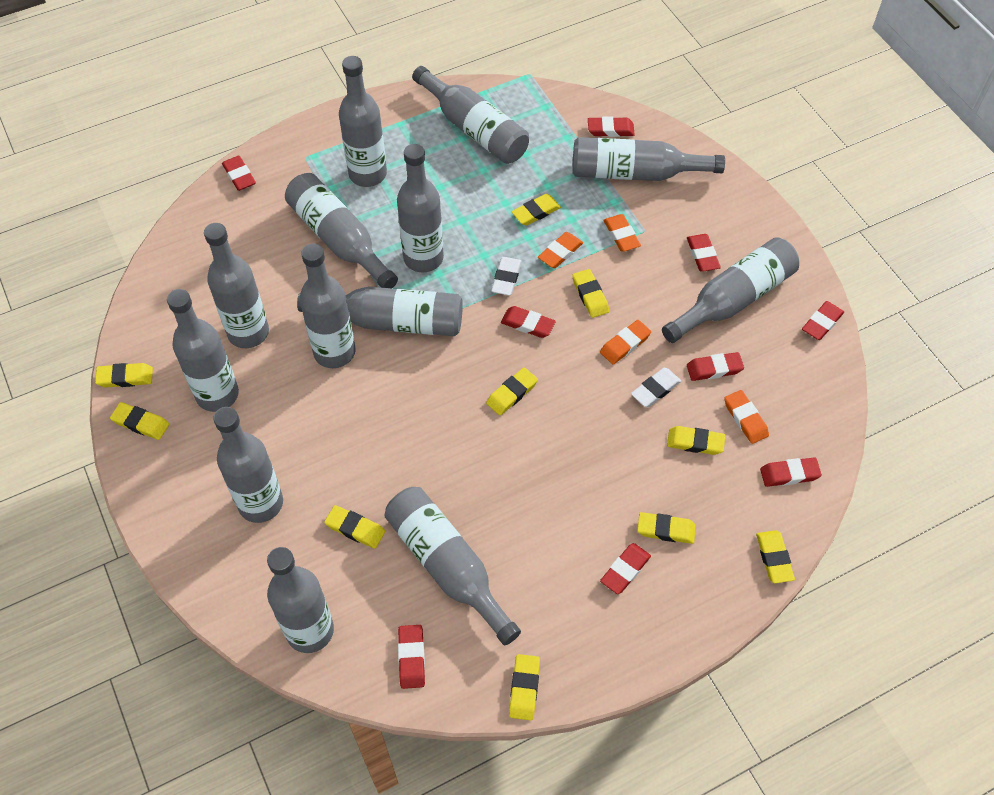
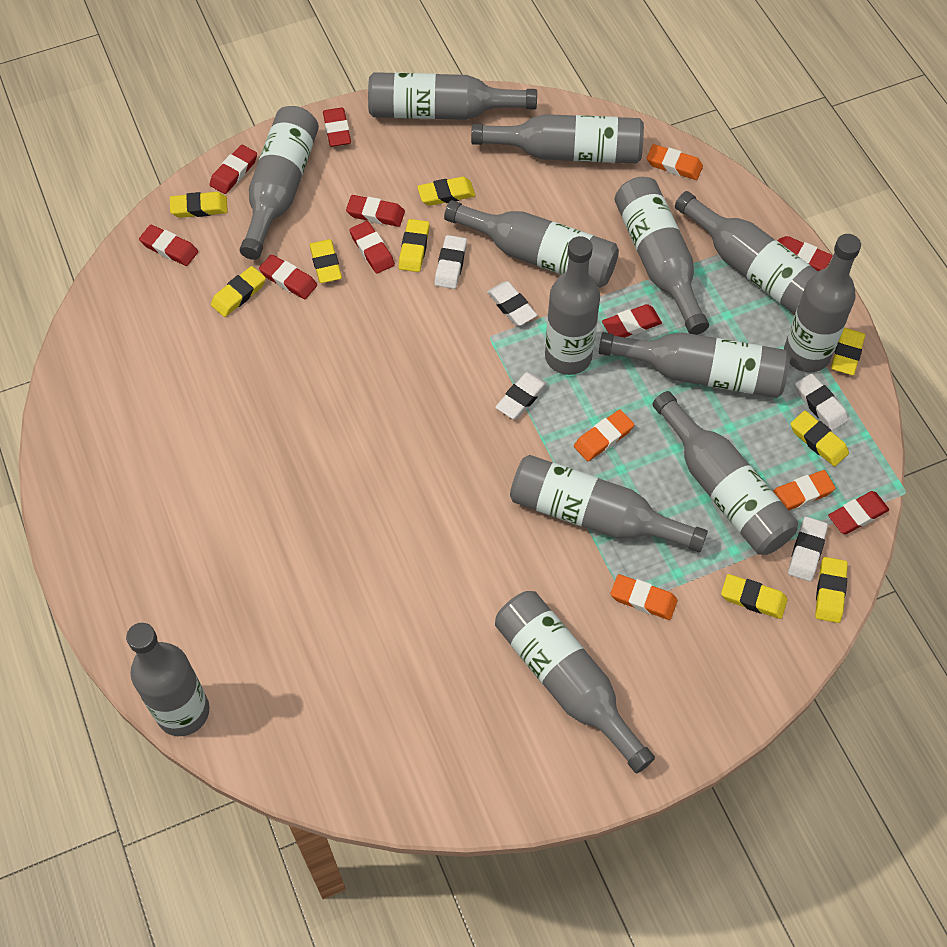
white eraser: [491,257,522,296] [631,368,681,407] = 2 -> [434,235,467,289] [487,281,537,326] [495,372,548,419] [788,517,828,581] [795,373,848,431] = 5
yellow eraser: [95,363,153,388] [110,402,169,440] [324,505,385,549] [486,367,538,415] [509,654,540,720] [511,194,561,226] [572,269,609,318] [637,512,696,544] [667,426,725,455] [756,530,795,583] = 10 -> [170,192,228,218] [211,266,266,317] [309,239,342,283] [399,219,430,272] [417,177,475,206] [721,574,788,619] [791,411,849,467] [815,557,848,623] [831,328,865,375] = 9

